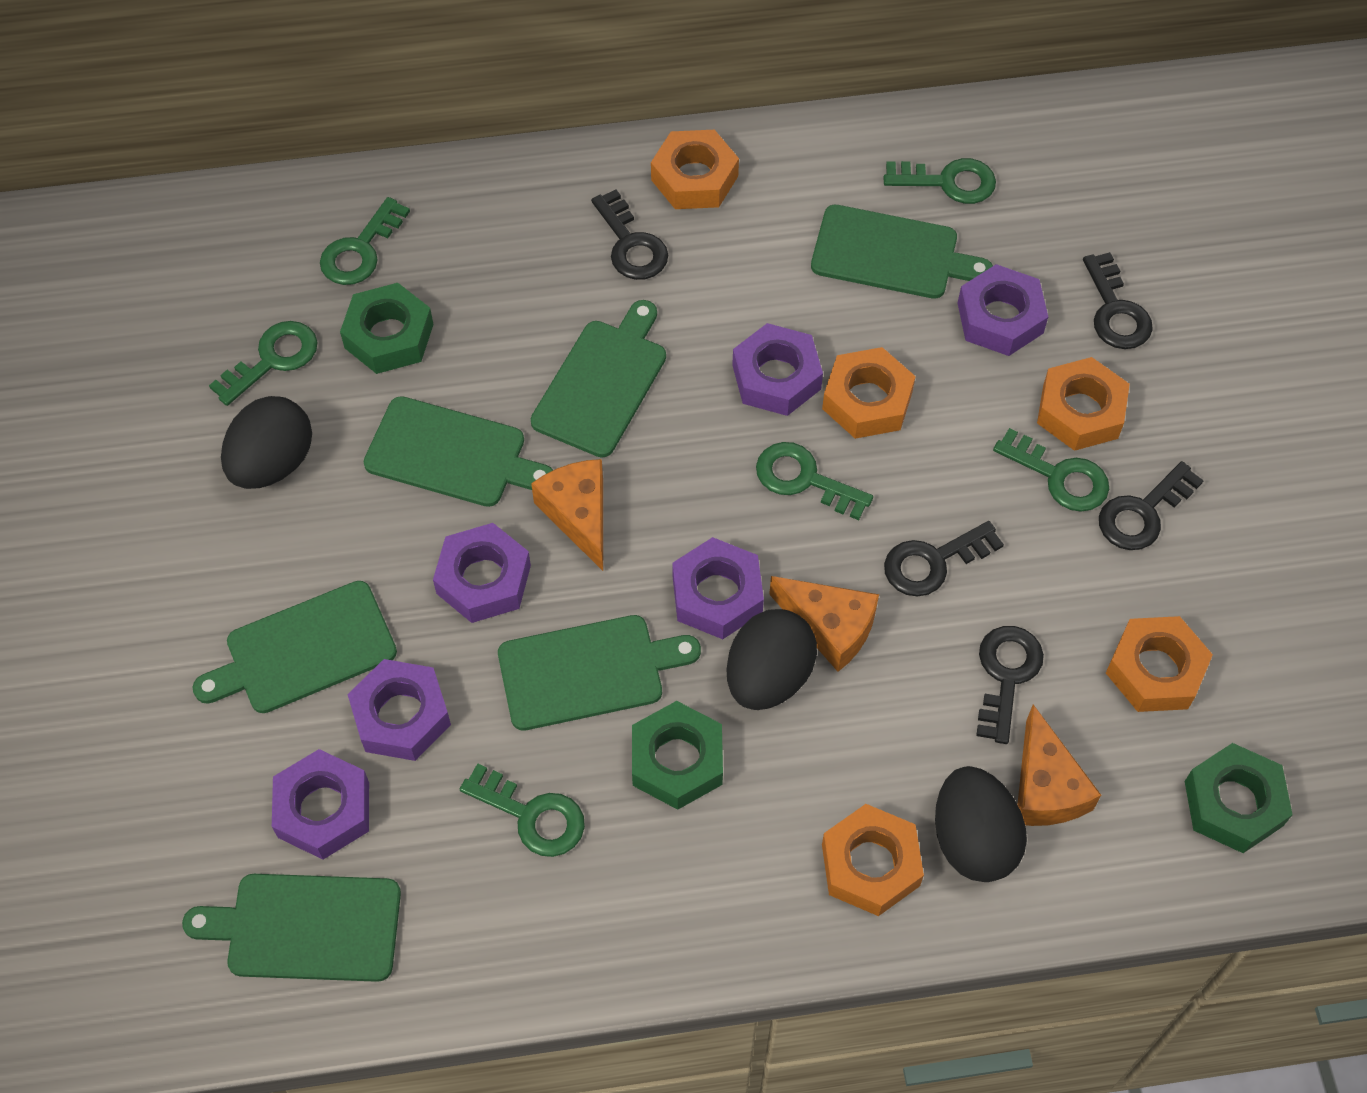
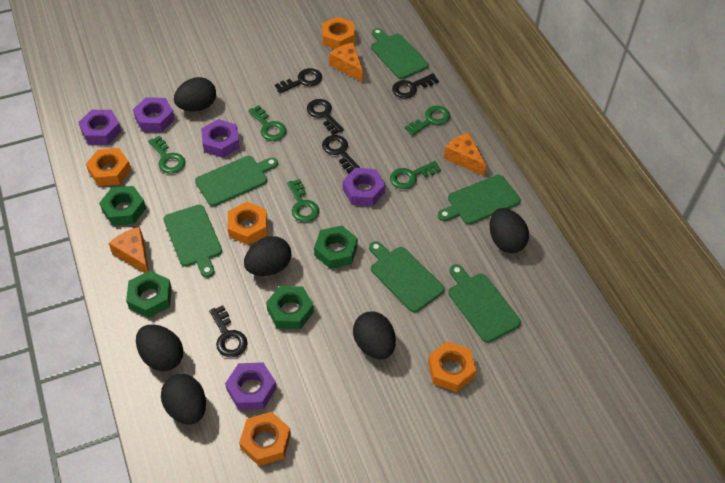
black egg: [221,396,312,489] [726,609,817,710] [935,766,1027,882] = 3 -> [136,324,184,371] [161,374,206,425] [174,77,216,111] [244,236,292,276] [353,312,396,359] [489,208,529,253] = 6
green key: [209,321,317,406] [320,197,410,285] [460,763,585,857] [756,442,873,520] [884,158,996,204] [993,428,1109,512] = 6 -> [148,136,186,174] [248,105,287,141] [287,179,319,222] [390,161,441,189] [405,106,450,136] = 5
green nut: [340,283,433,374] [632,701,723,810] [1185,743,1293,853] = 3 -> [99,186,146,226] [126,271,172,318] [266,286,314,329] [314,225,358,269] = 4
purple nut: [272,749,369,860] [347,659,451,761] [433,523,531,623] [672,537,764,639] [732,323,823,416] [958,264,1048,356] = 6 -> [78,110,122,145] [133,97,175,132] [201,119,240,158] [225,363,277,410] [343,168,385,206] = 5

